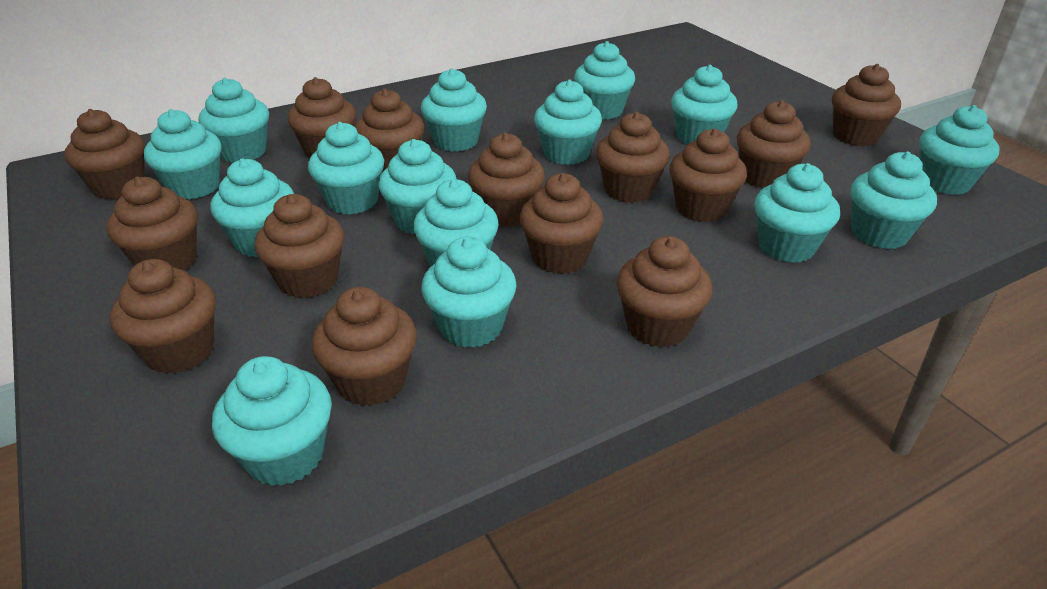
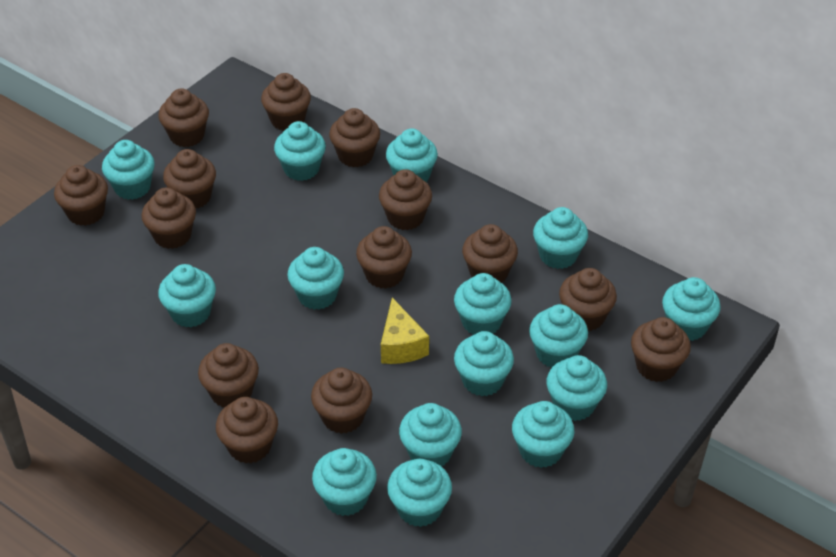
yellow cheese: none = 0 -> [381,298,429,364] = 1

